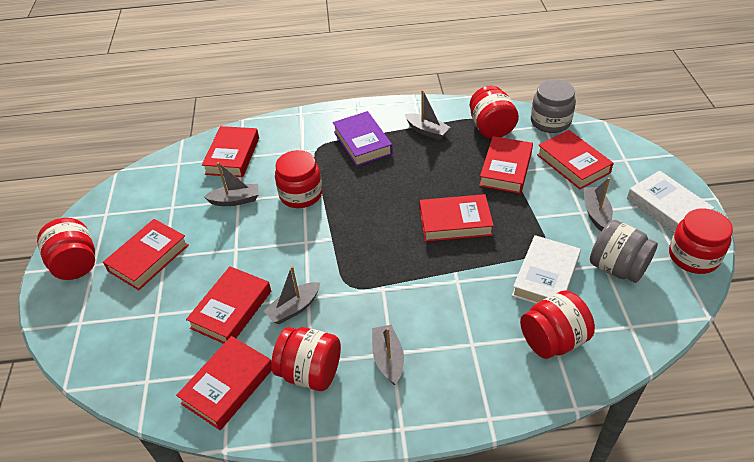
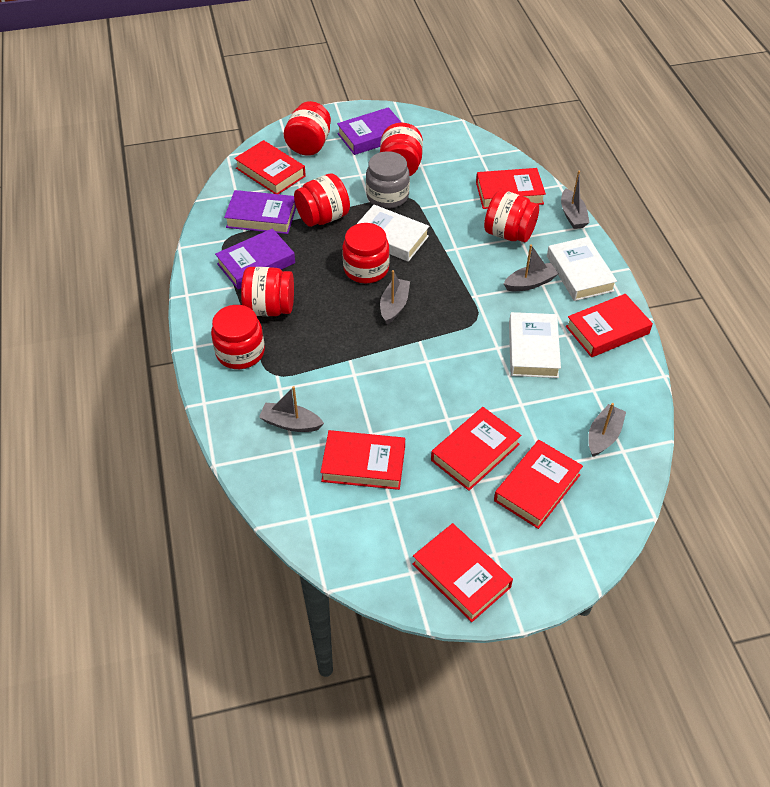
grey jar: [531,79,576,133] [590,220,658,283] = 2 -> [366,151,410,209] = 1
purple book: [333,111,393,166] = 1 -> [215,228,295,289] [224,190,296,234] [337,107,402,155] = 3
red jar: [37,218,95,280] [271,327,341,391] [275,150,322,208] [470,85,519,139] [520,290,595,359] [669,208,733,274] = 6 -> [211,305,265,369] [241,267,294,316] [284,101,331,156] [294,173,350,227] [342,223,390,283] [380,123,423,176] [484,190,539,242] = 7
white book: [512,235,581,304] [627,171,714,233] = 2 -> [357,205,429,262] [509,312,561,378] [547,237,617,301] = 3

